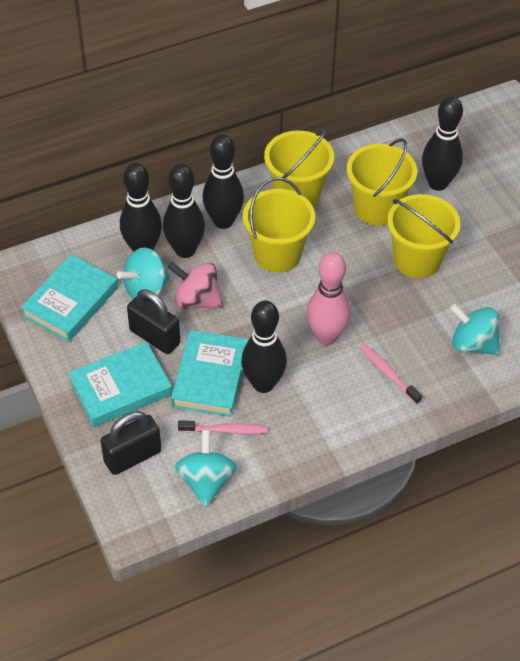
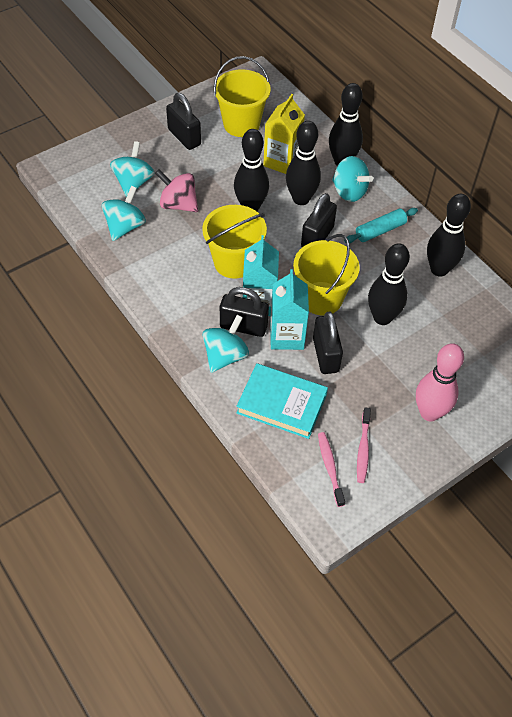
black padlock: [101,411,161,475] [127,289,180,354] = 2 -> [166,93,201,150] [220,287,269,337] [301,193,337,247] [313,312,343,374] = 4
turquoise book: [21,254,118,342] [69,342,172,427] [171,330,248,417] = 3 -> [236,363,328,439] = 1
turquoise carton: none = 0 -> [243,235,279,316] [270,269,309,350] = 2
turquoise rolling pin: none = 0 -> [344,208,418,243] = 1
turquoise spinning top: [117,248,170,299] [175,430,237,507] [450,304,500,355] = 3 -> [102,186,146,241] [110,141,155,197] [202,315,249,373] [332,156,373,202] = 4
yellow bucket: [243,177,315,273] [264,129,334,207] [347,138,417,226] [387,194,460,278] = 4 -> [202,205,267,279] [213,56,271,137] [293,234,360,315] = 3
yellow carton: none = 0 -> [263,94,305,174] = 1

